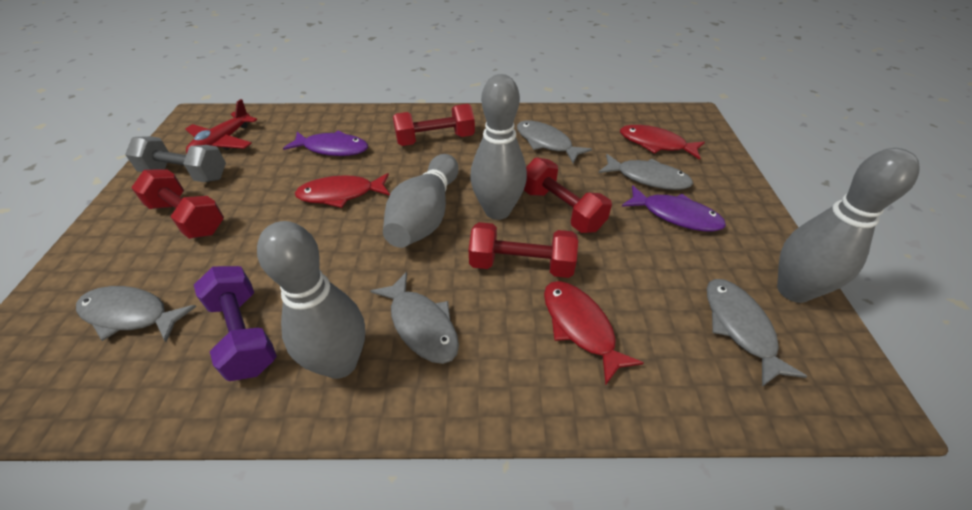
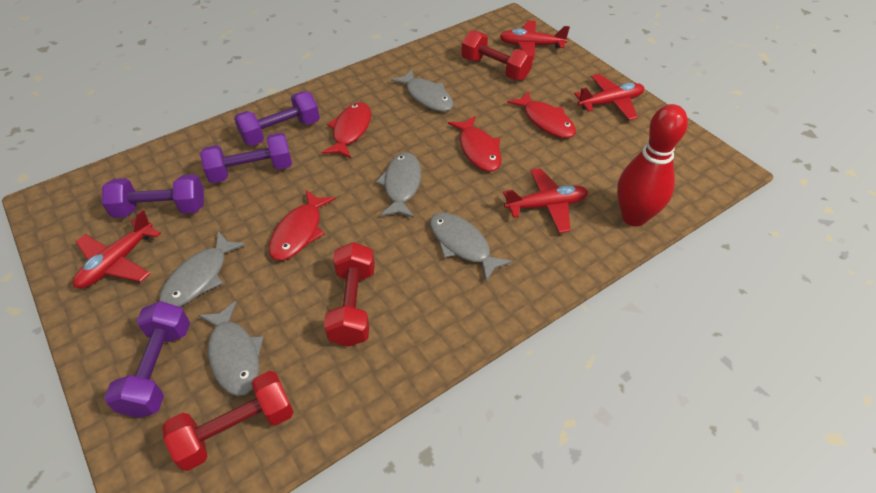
grey bowling pin: [257,221,365,379] [383,154,458,248] [470,74,527,220] [777,148,920,303] = 4 -> none = 0
grey dumbbell: [125,136,226,182] = 1 -> none = 0
purple dumbbell: [194,266,277,381] = 1 -> [102,174,204,218] [104,301,190,418] [200,133,292,183] [234,91,320,146] = 4
purple fish: [283,131,368,156] [622,185,726,232] = 2 -> none = 0
red bowling pin: none = 0 -> [617,104,688,226] = 1
red dumbbell: [131,169,224,239] [393,104,475,146] [469,222,578,278] [524,157,612,233] = 4 -> [162,371,294,471] [324,242,375,347] [461,30,533,80] = 3
red fish: [295,173,390,208] [544,281,644,385] [620,125,705,160] = 3 -> [269,190,336,260] [321,102,371,159] [448,116,502,172] [507,91,576,138] = 4
red plane: [185,99,258,153] = 1 -> [73,209,161,288] [499,20,570,60] [503,168,588,233] [574,74,644,120] = 4

